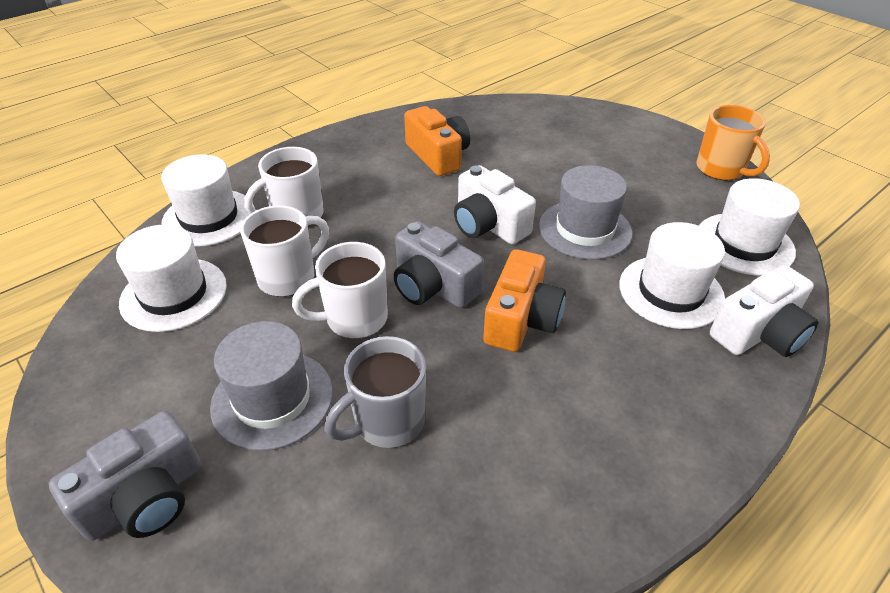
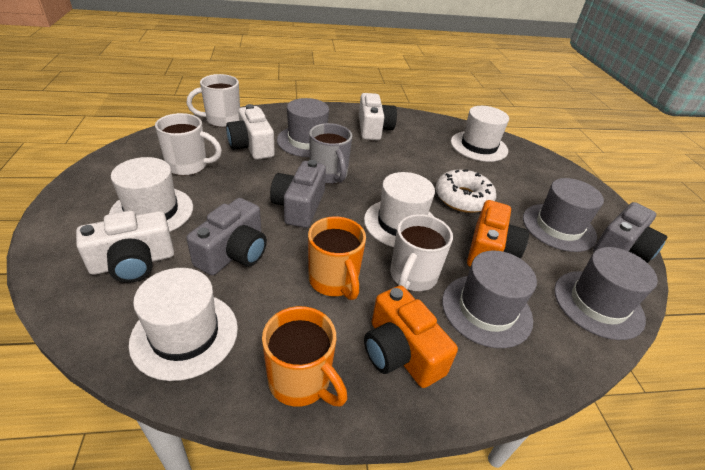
grey camera: [49,411,201,541] [393,221,484,308] = 2 -> [186,198,267,275] [270,160,326,228] [593,202,667,263] = 3
grey hat: [210,321,333,451] [539,165,632,260] = 2 -> [277,98,329,157] [442,250,537,348] [523,178,604,252] [554,247,658,340] = 4
orange mug: [696,105,770,181] = 1 -> [262,306,348,407] [308,216,366,300] = 2
white camera: [454,165,536,244] [710,265,818,357] = 2 -> [76,211,174,283] [226,104,275,160] [359,93,397,140] = 3
white donut: none = 0 -> [436,169,496,213] = 1

